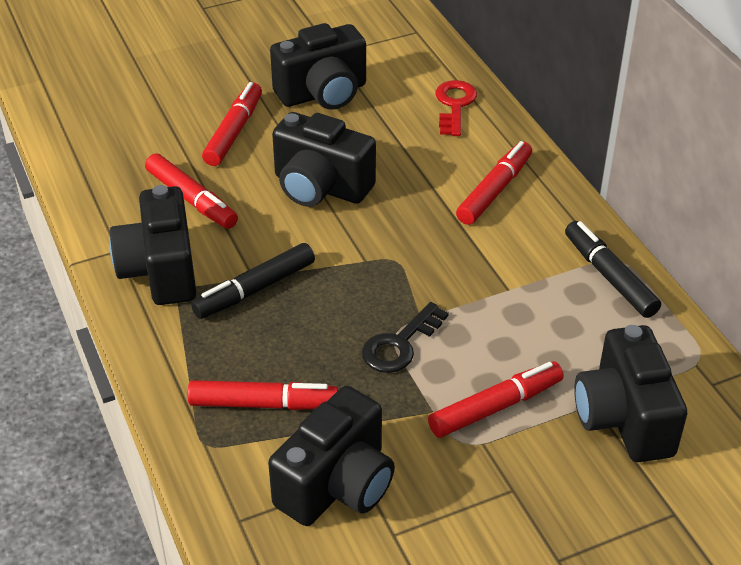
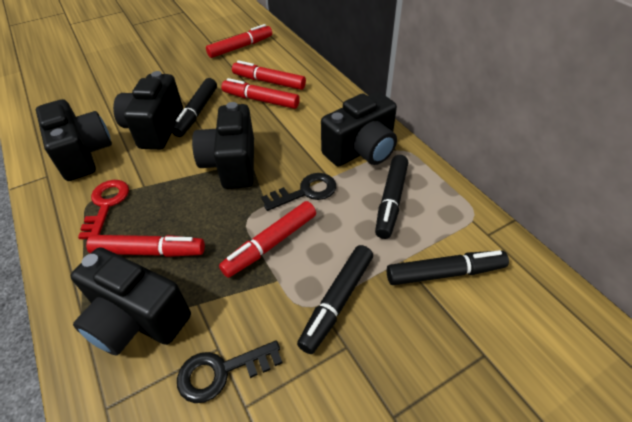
black key: [362,302,449,373] = 1 -> [177,340,282,403] [261,173,336,211] = 2
black marker: [191,243,315,319] [565,221,661,318] = 2 -> [171,78,217,137] [297,245,373,354] [375,155,408,239] [387,250,509,285] = 4

